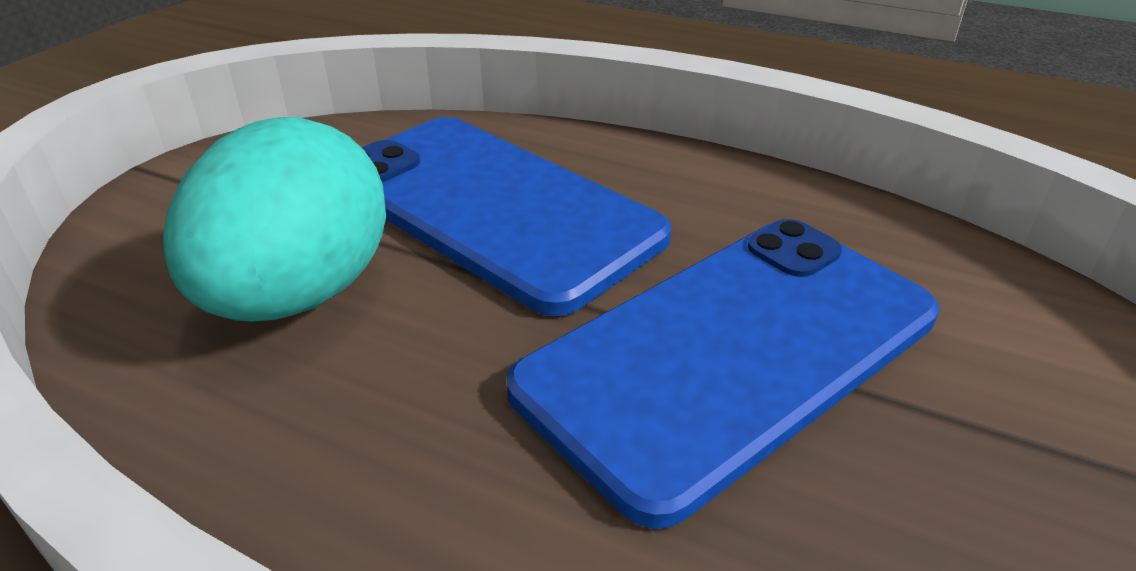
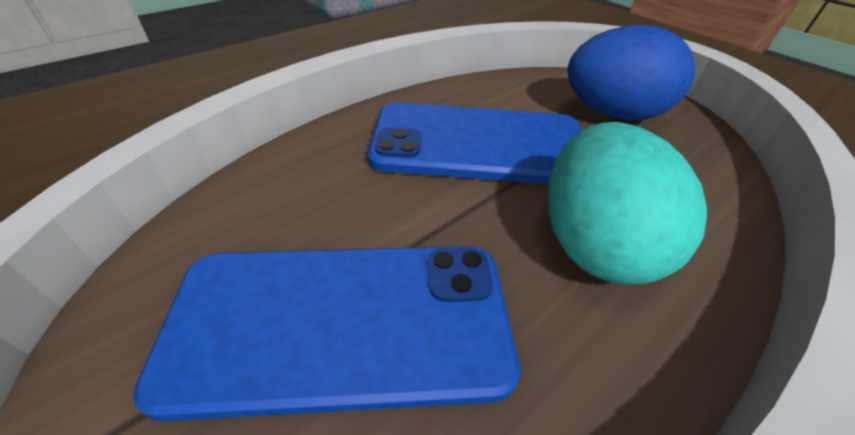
blue egg: none = 0 -> [567,25,695,121] = 1

